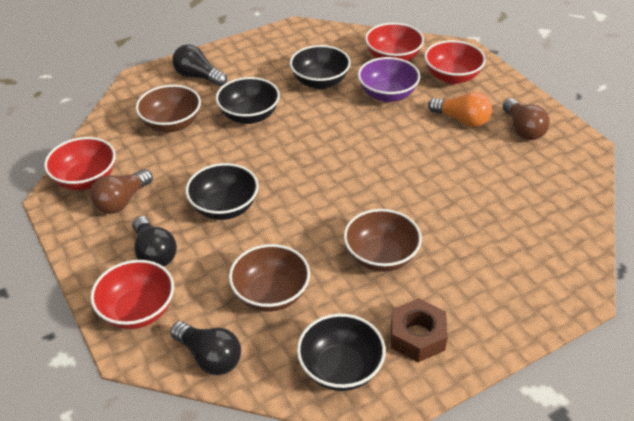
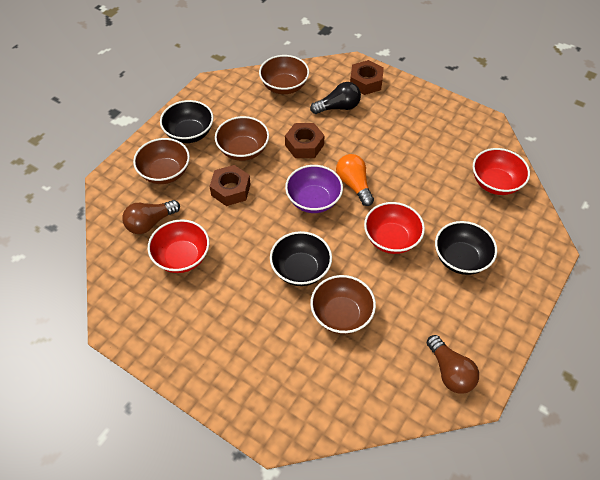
black bowl: [185,163,259,220] [216,77,280,124] [290,45,351,89] [297,314,386,391] = 4 -> [160,100,214,143] [270,231,332,286] [435,221,497,275] = 3
black light bulb: [132,216,177,267] [170,321,241,375] [172,44,227,86] = 3 -> [310,82,361,114] = 1
brown bowl: [136,85,201,132] [229,244,310,312] [344,209,422,272] = 3 -> [133,138,190,184] [215,116,269,161] [259,55,309,94] [310,275,376,334] = 4
brown nut: [391,298,448,362] = 1 -> [210,165,251,206] [285,123,325,158] [350,60,384,95] = 3
red bowl: [44,137,116,190] [90,260,174,329] [365,23,424,61] [424,40,486,84] = 4 -> [148,219,209,273] [364,202,425,254] [473,148,530,195] = 3

